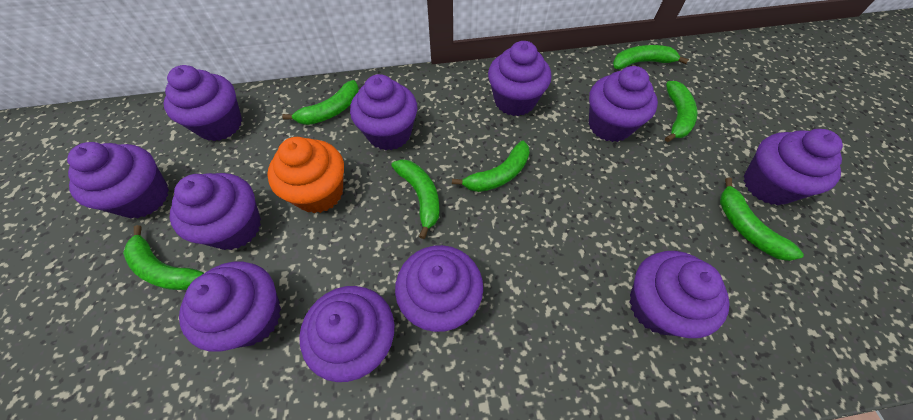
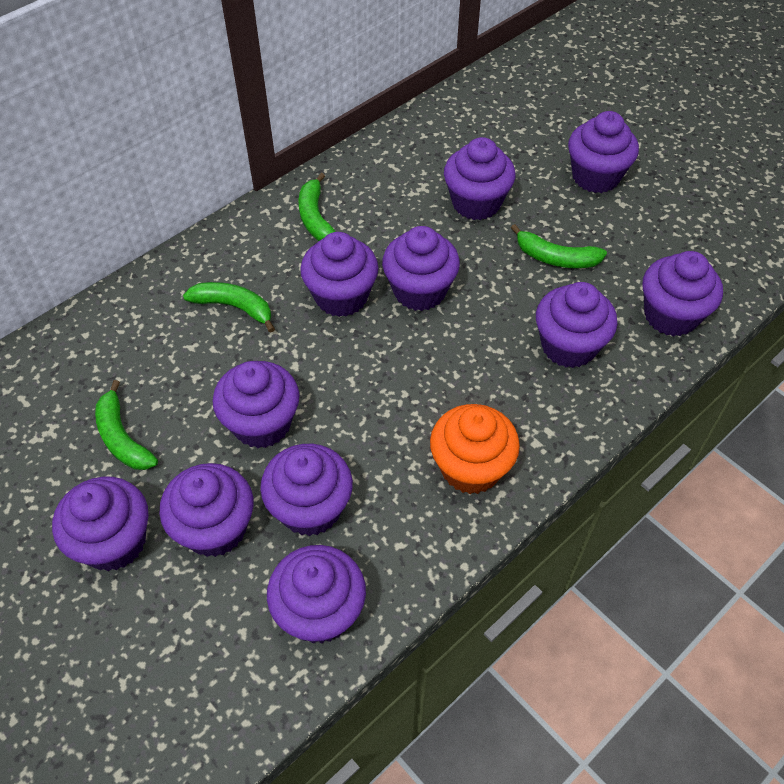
green banana: [123,225,204,290] [282,80,359,125] [391,159,440,239] [452,141,530,192] [613,45,689,69] [665,81,697,142] [720,177,804,261] = 7 -> [95,380,158,470] [183,282,275,333] [299,173,336,241] [511,224,607,268] = 4

